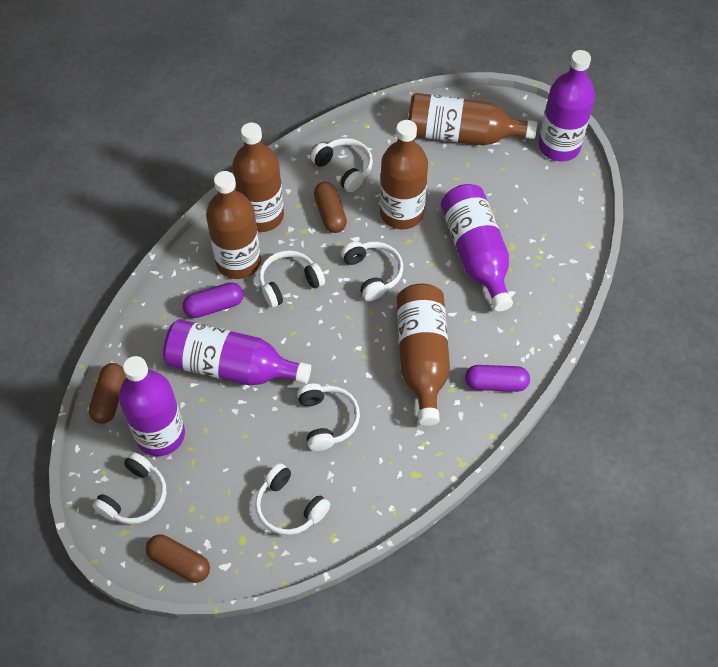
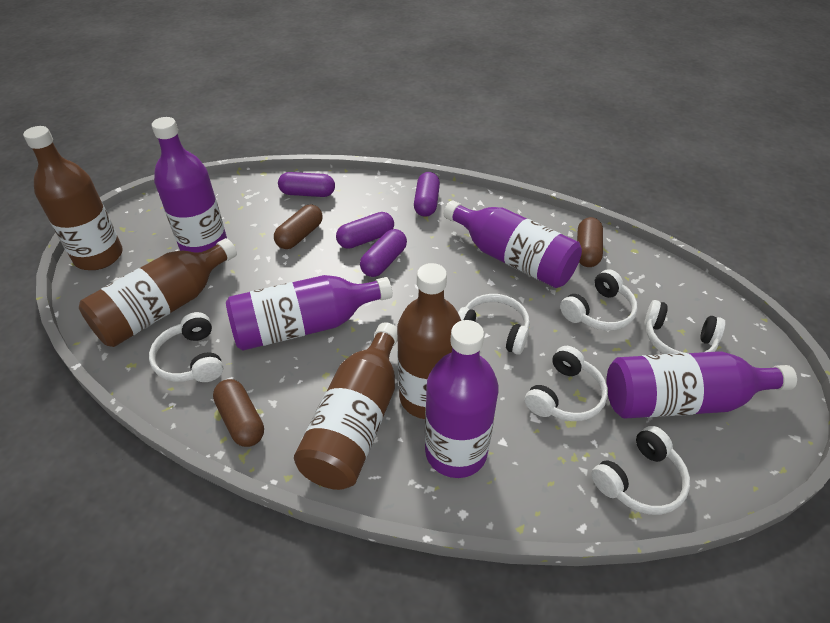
brown bottle: [206,171,261,279] [232,123,284,232] [380,120,428,230] [397,284,450,426] [408,93,537,145] = 5 -> [23,126,123,270] [79,238,237,347] [294,322,398,490] [397,263,461,419] = 4
purple bottle: [119,356,185,456] [163,319,311,385] [441,184,513,311] [539,50,595,161] = 4 -> [152,117,227,253] [226,275,393,351] [425,320,499,478] [444,200,582,288] [607,351,797,419] = 5
purple capsule: [182,282,244,318] [465,365,530,392] = 2 -> [278,172,335,197] [336,212,394,249] [360,229,407,277] [414,172,440,217] = 4

